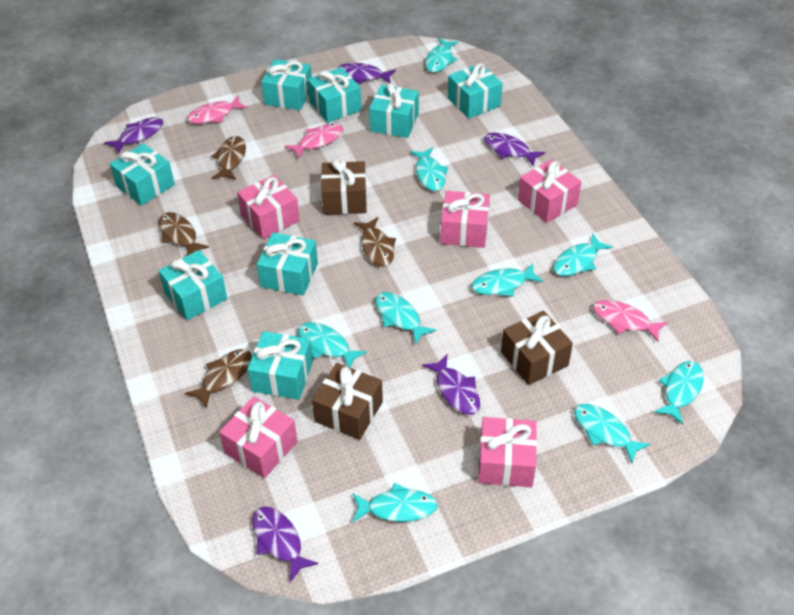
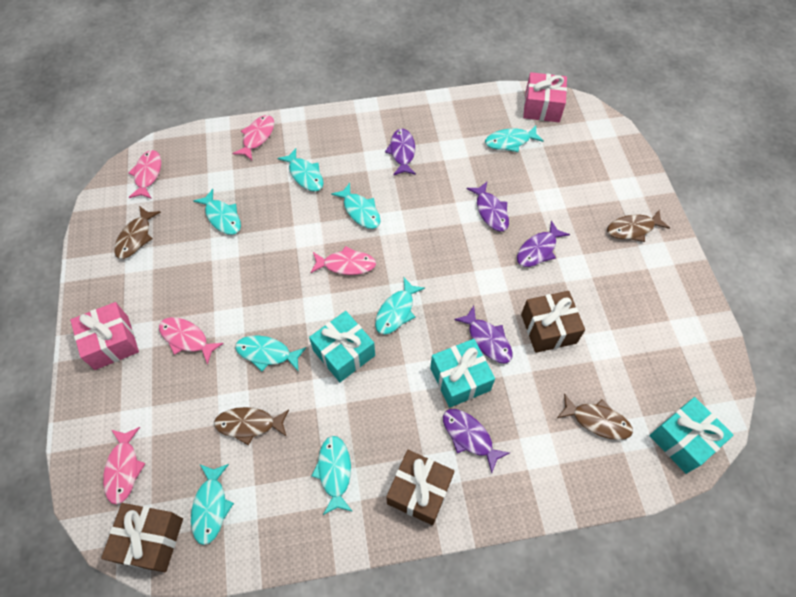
pink fish: [187,96,248,124] [285,123,343,159] [593,300,668,342] = 3 -> [103,427,146,505] [128,150,161,199] [159,317,224,365] [232,115,274,160] [310,246,376,275] = 5
pink gift: [219,396,298,478] [237,175,300,239] [440,191,490,248] [478,417,537,487] [518,159,581,223] = 5 -> [70,302,139,370] [523,72,567,122] = 2
turquoise fish: [298,322,367,368] [352,483,438,522] [375,292,436,344] [410,147,448,191] [425,38,459,72] [471,263,544,297] [553,234,613,276] [574,404,651,463] [654,361,704,424] = 9 -> [191,464,234,545] [193,189,241,235] [235,336,306,371] [277,148,324,191] [312,436,353,515] [331,183,381,229] [375,278,425,335] [485,126,544,152] = 8
turquoise gift: [110,143,175,206] [159,250,227,320] [247,331,313,400] [257,233,318,296] [261,59,312,110] [308,67,362,123] [369,83,419,138] [448,63,503,119] = 8 -> [309,311,375,382] [430,339,495,408] [649,397,733,474] = 3

